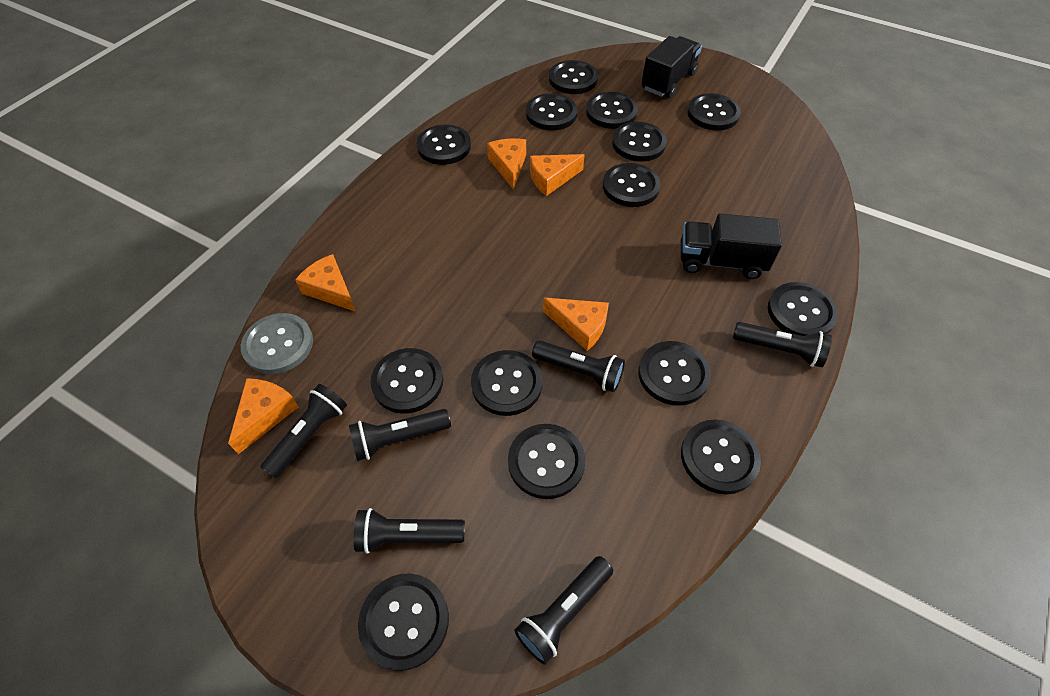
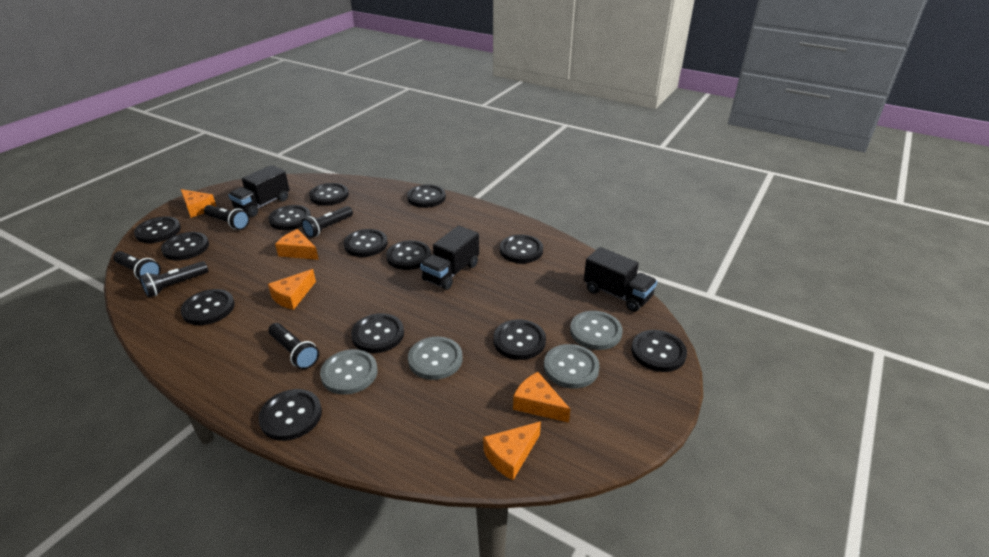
black button: [358,574,449,671] [370,348,443,414] [416,125,471,165] [471,350,542,416] [508,424,585,499] [526,93,577,131] [549,60,598,94] [586,92,638,129] [603,163,661,207] [612,122,667,162] [638,341,711,406] [681,419,761,494] [687,93,741,130] [768,282,838,336] = 14 -> [134,216,181,243] [161,232,209,260] [181,289,235,325] [258,389,322,441] [269,205,311,230] [309,183,349,206] [344,229,388,257] [351,313,404,353] [386,240,431,270] [407,185,446,208] [494,319,546,360] [500,234,543,263] [631,330,687,372] = 13
black flashlight: [260,384,347,478] [349,409,451,461] [354,508,465,554] [514,556,613,665] [532,341,625,392] [733,322,832,368] = 6 -> [113,251,161,280] [139,261,208,298] [204,205,250,230] [268,323,319,369] [301,206,353,238] = 5
black truck: [642,36,702,98] [681,213,782,279] = 2 -> [228,165,290,217] [420,225,479,290] [584,247,657,312] = 3
grey button: [241,313,313,374] = 1 -> [320,349,378,395] [408,337,462,380] [544,344,600,388] [570,311,622,350] = 4

